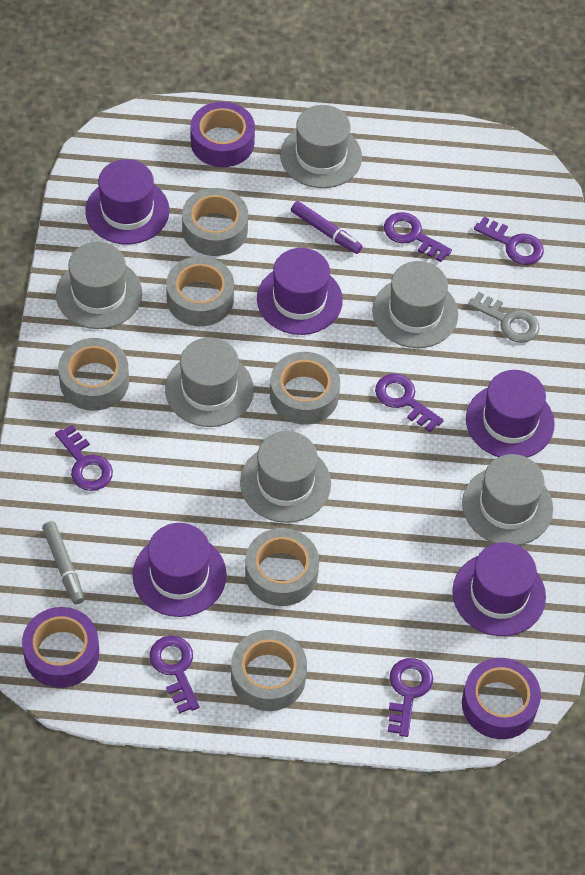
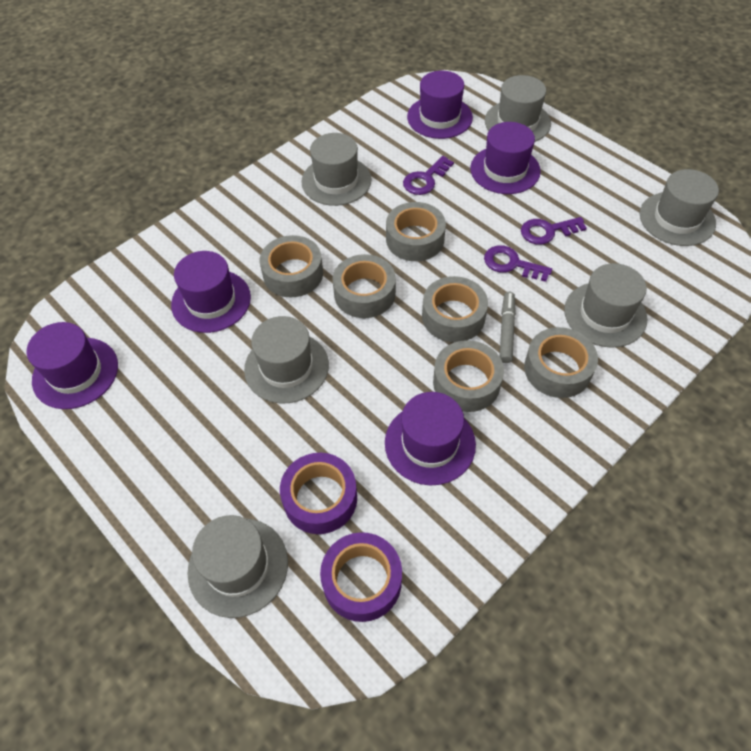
grey key: [468,292,540,343] = 1 -> none = 0
purple key: [55,425,113,491] [149,636,200,713] [375,374,444,432] [384,212,452,262] [388,658,433,737] [474,217,544,265] = 6 -> [403,156,454,195] [484,245,552,282] [521,217,587,245] = 3
purple marker: [291,201,363,254] = 1 -> none = 0
purple tape: [22,607,99,688] [191,102,255,167] [462,658,541,739] = 3 -> [280,453,357,534] [320,532,402,622] = 2

